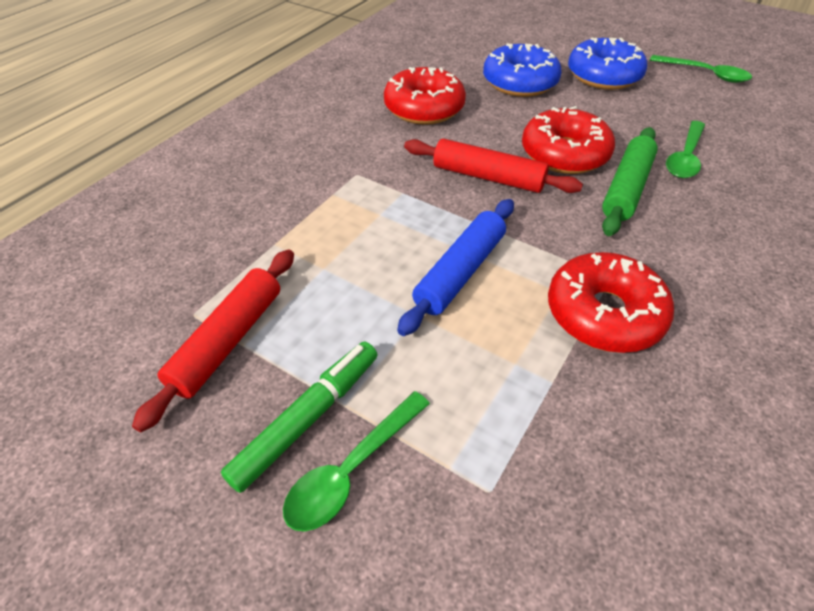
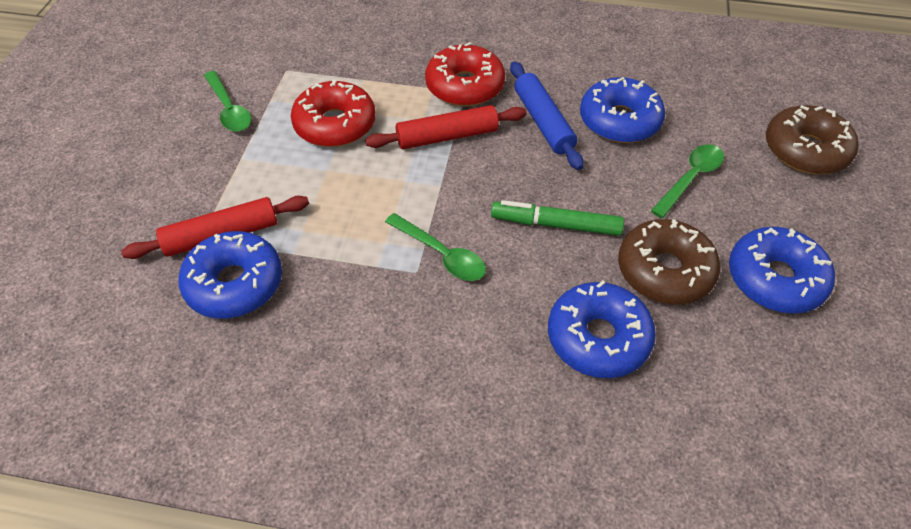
blue donut: [483,43,562,97] [568,37,647,90] = 2 -> [178,231,282,319] [548,280,656,378] [580,77,665,143] [729,227,835,314] = 4
brown donut: none = 0 -> [618,219,720,305] [766,105,859,174] = 2
green rolling pin: [602,127,658,236] = 1 -> none = 0
red donut: [384,67,466,125] [522,106,615,174] [548,252,674,353] = 3 -> [291,79,376,147] [425,42,505,106] = 2

